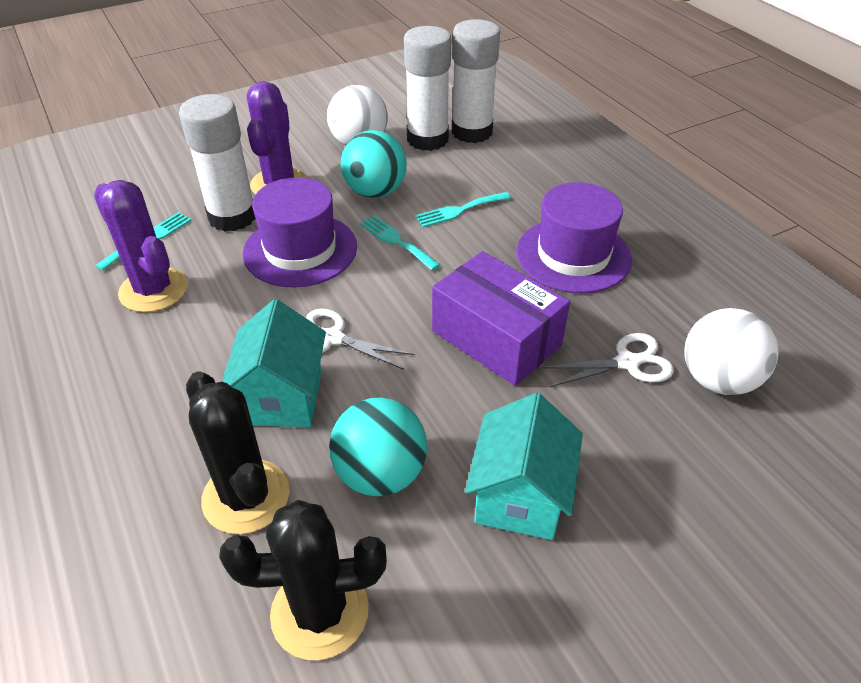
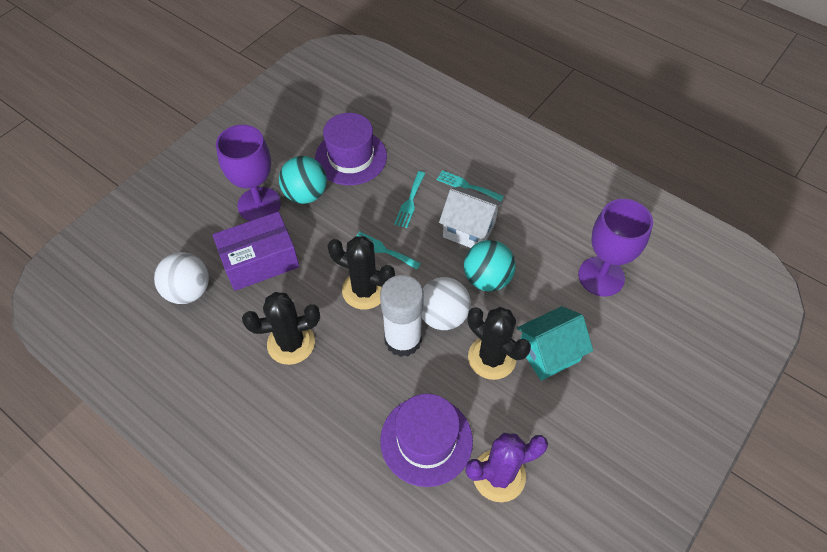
black cactus: [186,372,290,534] [219,500,387,660] = 2 -> [242,292,320,365] [327,236,395,310] [468,307,531,380] = 3
purple cactus: [94,180,188,312] [247,81,307,195] = 2 -> [465,433,548,502] = 1
purple goblet: none = 0 -> [216,125,281,221] [578,199,653,296] = 2
turquoise house: [222,299,326,427] [465,393,583,540] = 2 -> [517,306,593,381] = 1
white glue stick: [179,94,256,232] [404,26,451,151] [452,19,500,143] = 3 -> [380,275,424,357] = 1
white house: none = 0 -> [439,186,503,248] = 1
white scissors: [306,309,415,370] [541,333,674,387] = 2 -> none = 0

